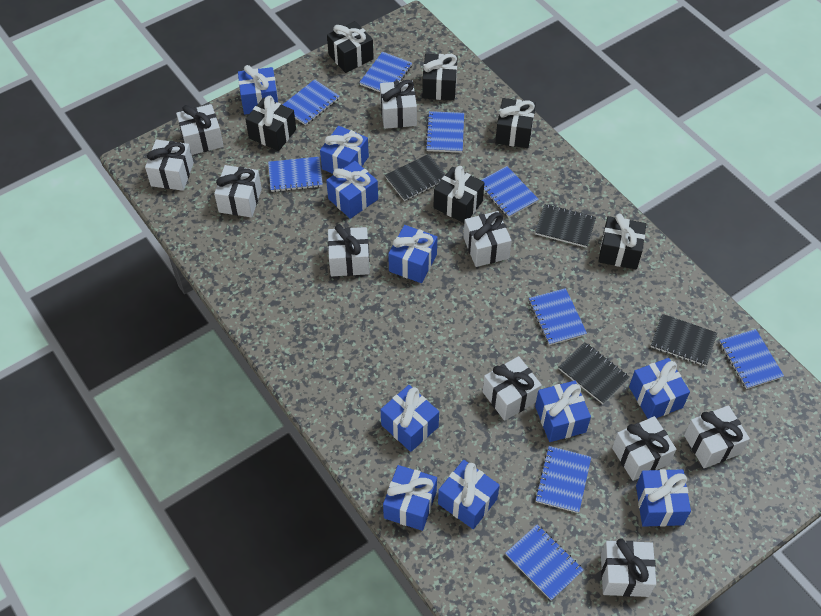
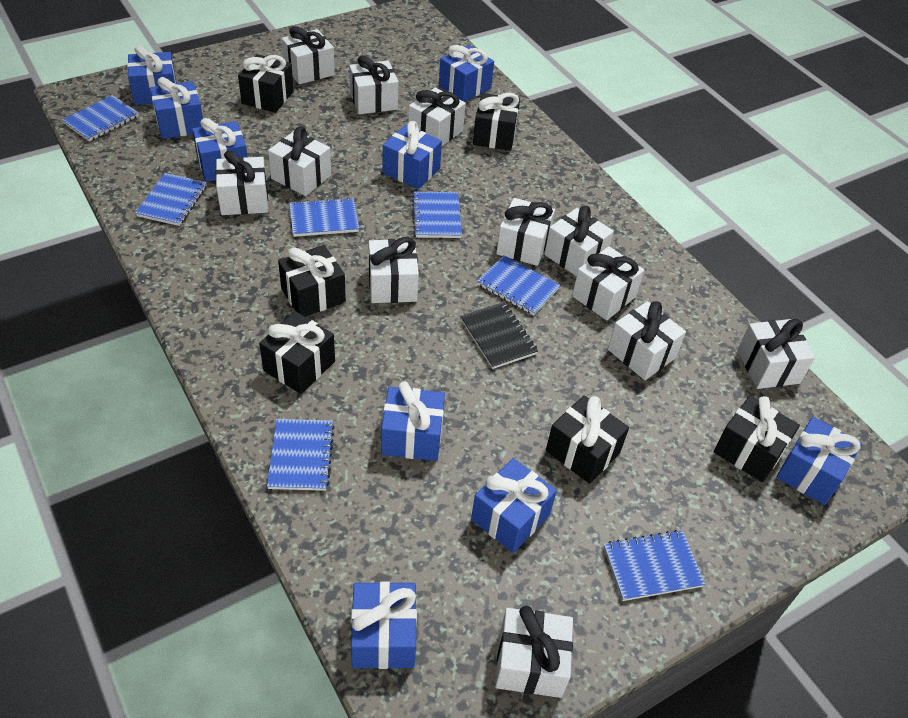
black notebook: [385,154,446,201] [535,204,596,248] [559,342,630,404] [651,314,717,366] = 4 -> [460,302,538,369] = 1
blue gift: [238,65,278,115] [320,126,369,174] [326,161,378,219] [380,385,439,452] [383,465,437,531] [388,225,438,283] [438,460,500,529] [535,381,591,442] [629,358,690,419] [636,469,691,527] = 10 -> [127,45,176,105] [150,77,203,139] [192,118,248,182] [351,582,417,669] [381,381,445,461] [382,121,442,189] [439,45,494,102] [471,458,557,553] [776,417,862,505] = 9
blue notebook: [268,157,323,192] [282,79,340,125] [359,52,412,92] [425,111,464,153] [481,166,539,218] [506,524,583,601] [529,288,587,345] [535,446,591,513] [719,329,784,389] = 9 -> [62,95,139,142] [135,173,207,226] [267,419,335,491] [289,197,359,237] [412,192,462,238] [477,255,560,315] [603,530,705,601] = 7
white gift: [145,139,194,191] [176,104,224,155] [214,165,262,217] [328,224,370,276] [380,80,417,129] [463,211,512,267] [482,356,542,421] [601,538,656,597] [612,416,676,481] [684,405,750,468] = 10 -> [216,150,268,215] [268,126,331,196] [282,26,335,84] [349,55,398,114] [369,237,419,303] [408,88,465,146] [495,606,573,698] [496,198,555,266] [544,206,614,277] [572,246,644,320] [608,301,686,380] [737,319,815,389] = 12

